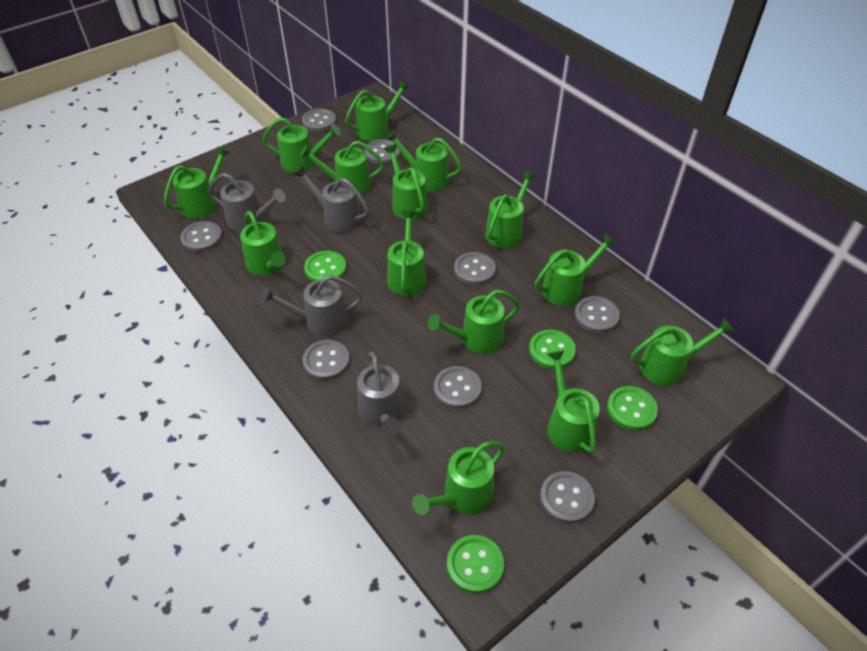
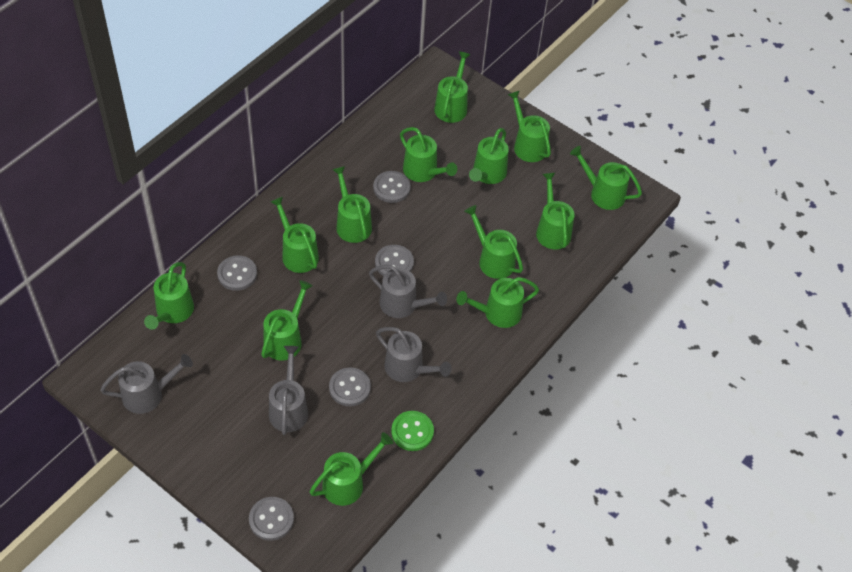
green button: [304,251,346,282] [447,535,504,594] [529,330,576,369] [607,386,658,431] = 4 -> [391,411,434,451] = 1
green watering can: [164,146,230,219] [240,211,286,276] [262,117,341,173] [300,141,384,195] [345,80,410,141] [384,145,428,220] [386,130,462,191] [387,211,426,296] [412,441,505,515] [428,290,520,354] [485,171,536,248] [535,233,616,306] [547,350,600,453] [631,318,734,386] = 14 -> [144,262,194,330] [261,280,313,360] [271,197,319,273] [310,432,393,506] [332,166,372,243] [400,127,457,182] [434,51,471,123] [456,277,539,328] [464,205,523,279] [469,128,509,184] [508,90,551,162] [536,173,575,250] [570,146,642,210] = 13
grey button: [180,221,222,252] [302,109,336,132] [303,340,350,380] [365,139,400,165] [434,366,482,409] [454,252,496,285] [540,471,595,524] [574,296,620,333] = 8 -> [217,255,257,291] [249,497,294,541] [329,367,371,406] [373,171,411,203] [375,245,414,276] = 5

